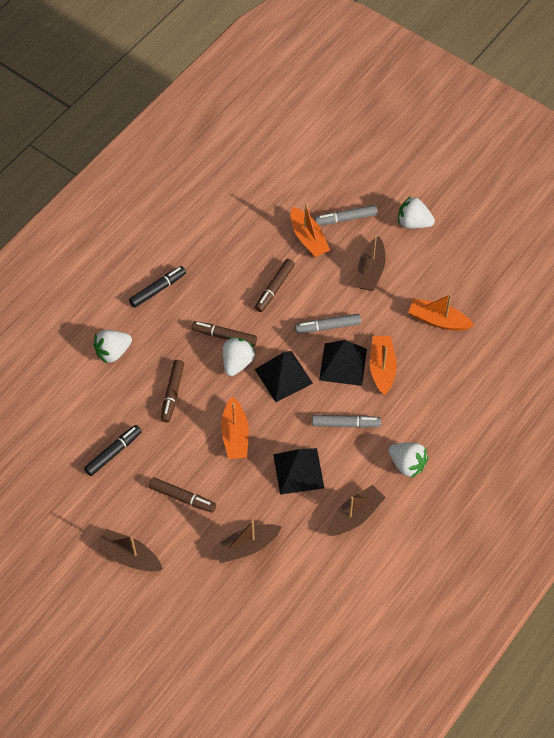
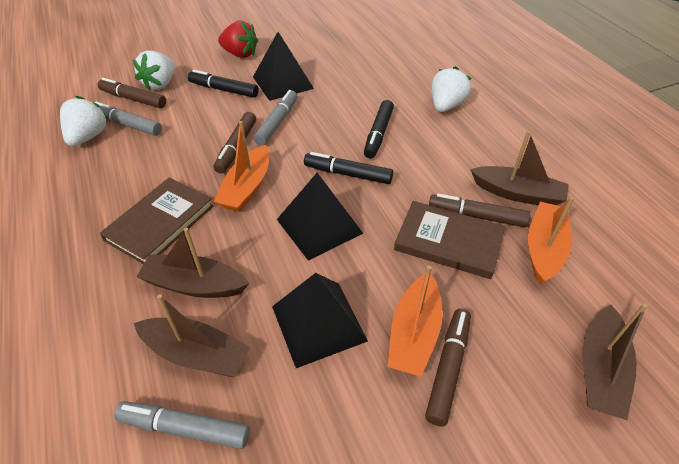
black marker: [84,425,142,476] [129,266,186,308] = 2 -> [188,70,259,98] [304,152,393,184] [364,100,394,158] = 3
brown book: none = 0 -> [100,178,214,264] [394,201,505,279] = 2
orange boat: [221,397,249,459] [291,203,330,257] [370,336,397,395] [408,294,474,331] = 4 -> [214,121,269,212] [388,266,443,377] [528,197,574,284] = 3
red strawberry: none = 0 -> [218,21,258,58] = 1
white strawberry: [93,330,132,363] [223,337,256,376] [388,442,428,478] [398,196,435,229] = 4 -> [60,96,108,146] [132,51,175,91] [432,66,471,112] = 3

